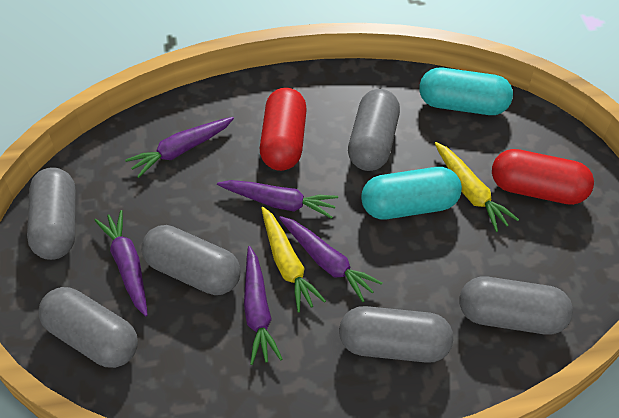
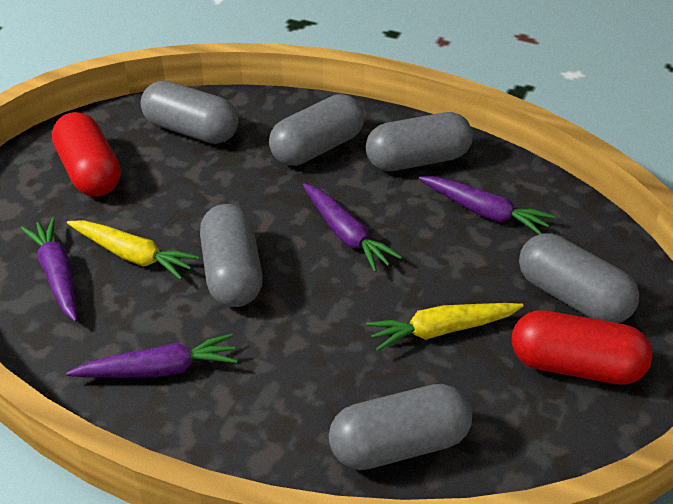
purple carrot: [94,210,148,317] [125,117,234,178] [217,180,338,219] [244,246,282,365] [279,216,383,302] = 5 -> [21,217,77,322] [66,334,238,378] [303,183,402,272] [419,177,555,235] = 4
turquoise capsule: [361,167,462,219] [419,68,513,115] = 2 -> none = 0

